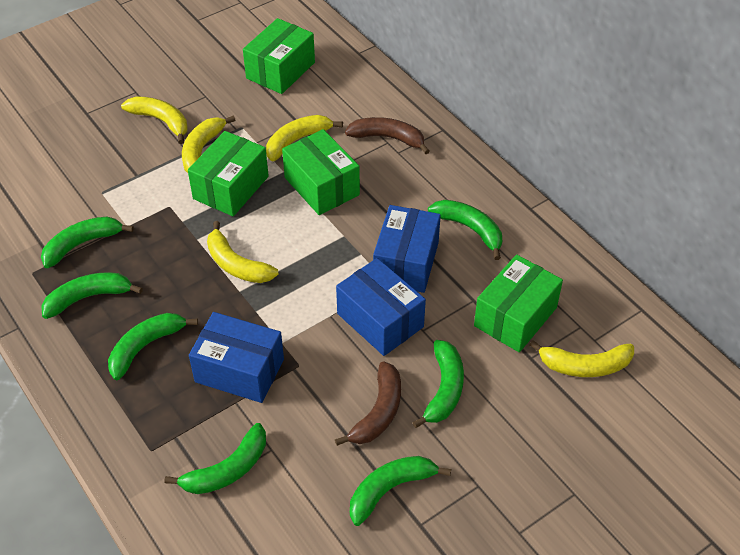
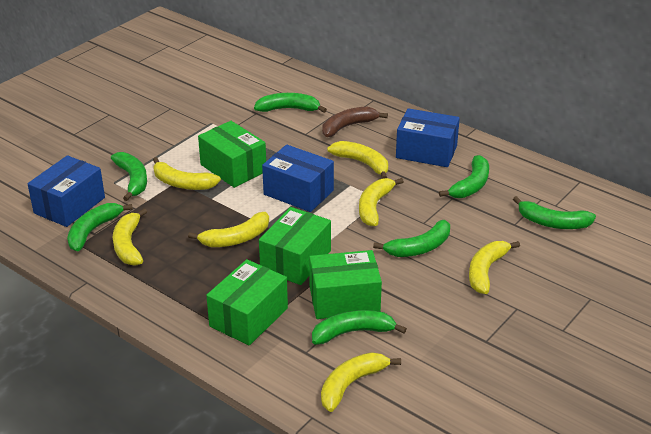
brown banana: [335,361,401,446] [345,117,430,154] = 2 -> [322,107,388,137] = 1
yellow banana: [121,96,188,144] [182,115,235,173] [207,221,279,283] [266,115,343,162] [529,340,634,377] = 5 -> [113,209,147,266] [153,157,221,190] [188,212,269,247] [321,352,401,412] [327,141,388,179] [359,178,404,226] [469,241,520,294] = 7

